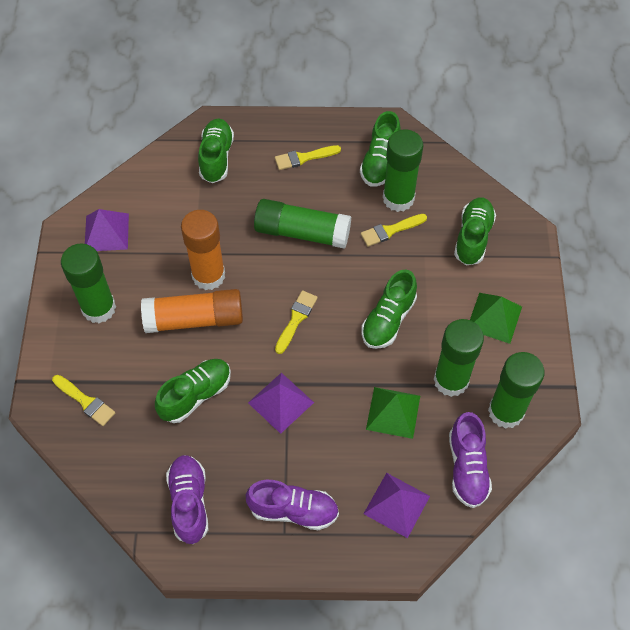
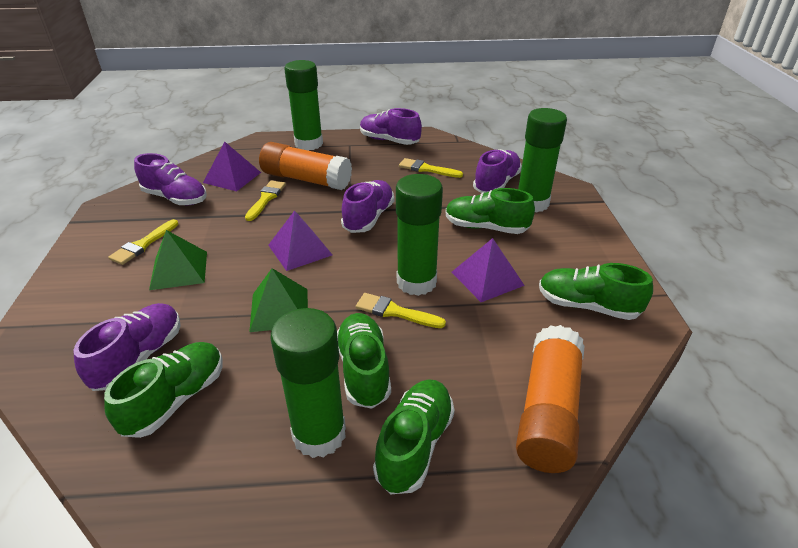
green glue stick: [61,243,116,323] [254,199,351,249] [383,129,423,212] [433,319,484,397] [488,352,544,429] = 5 -> [270,308,346,458] [284,60,323,151] [396,174,443,296] [518,108,567,212] = 4
purple shoe: [166,455,208,544] [246,480,339,530] [449,412,492,508] = 3 -> [73,303,181,391] [134,153,207,205] [341,180,394,233] [360,108,422,145] [473,149,522,193] = 5

